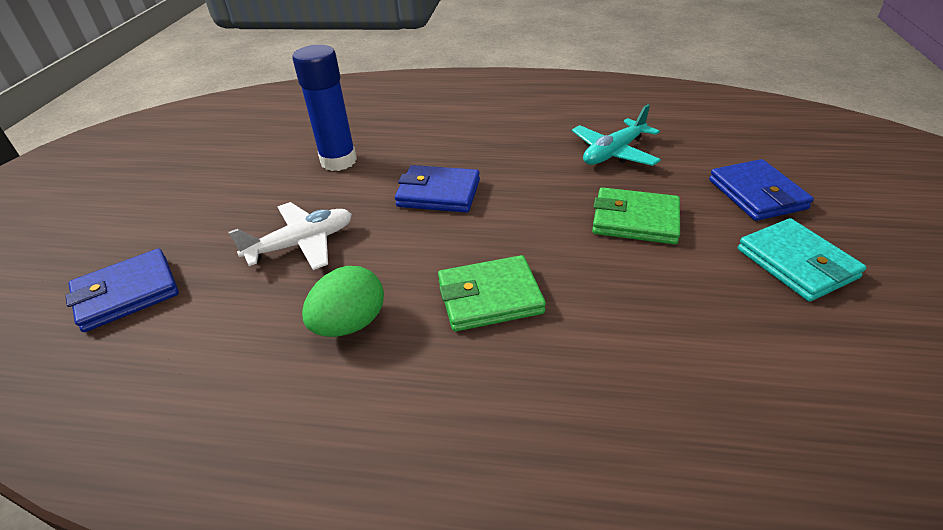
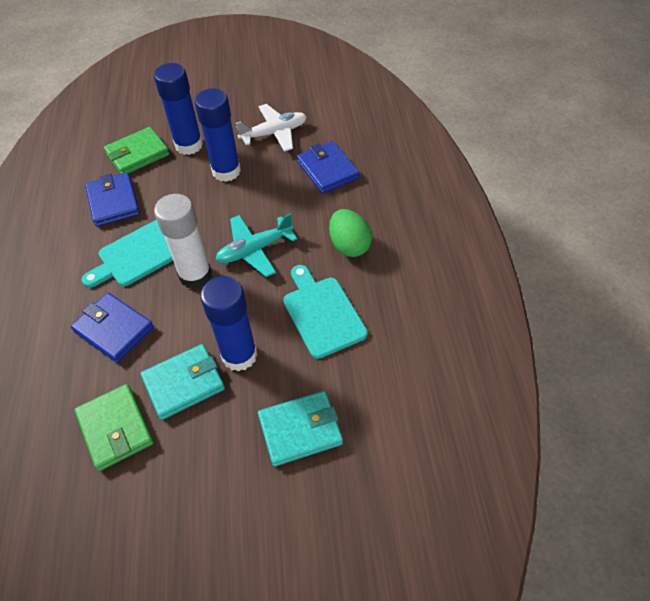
blue glue stick: [292,45,357,171] = 1 -> [154,63,203,155] [194,88,241,182] [200,276,257,372] = 3
turquoise cutting board: none = 0 -> [82,220,173,288] [283,265,368,359] = 2
turquoise wallet: [738,218,866,302] = 1 -> [141,344,225,420] [258,391,343,466] = 2
white glue stick: none = 0 -> [154,194,212,289] = 1

